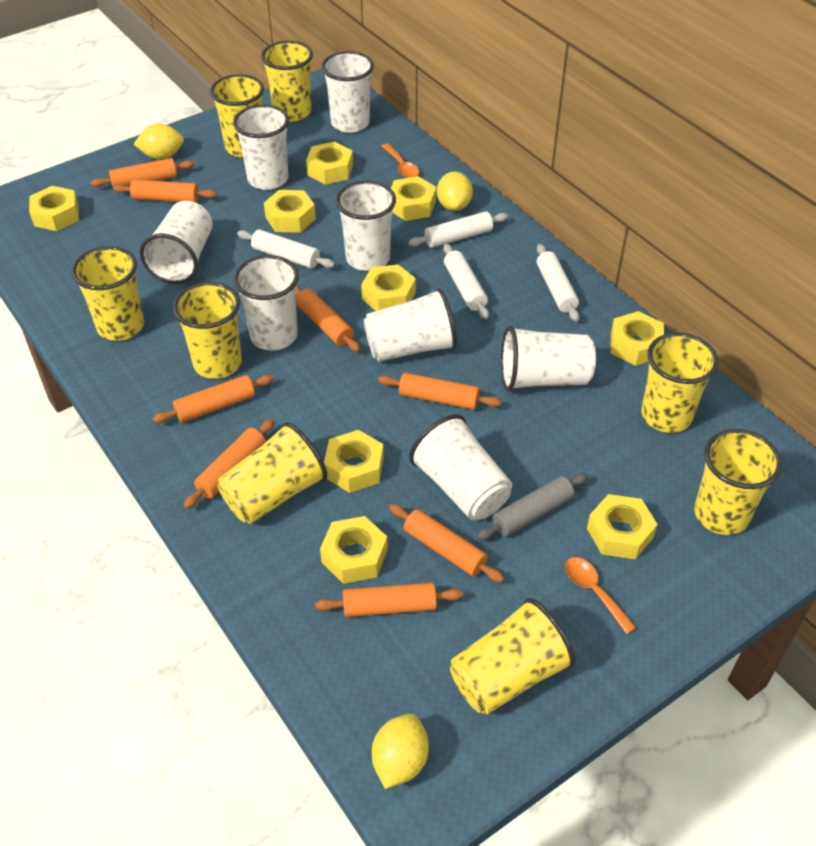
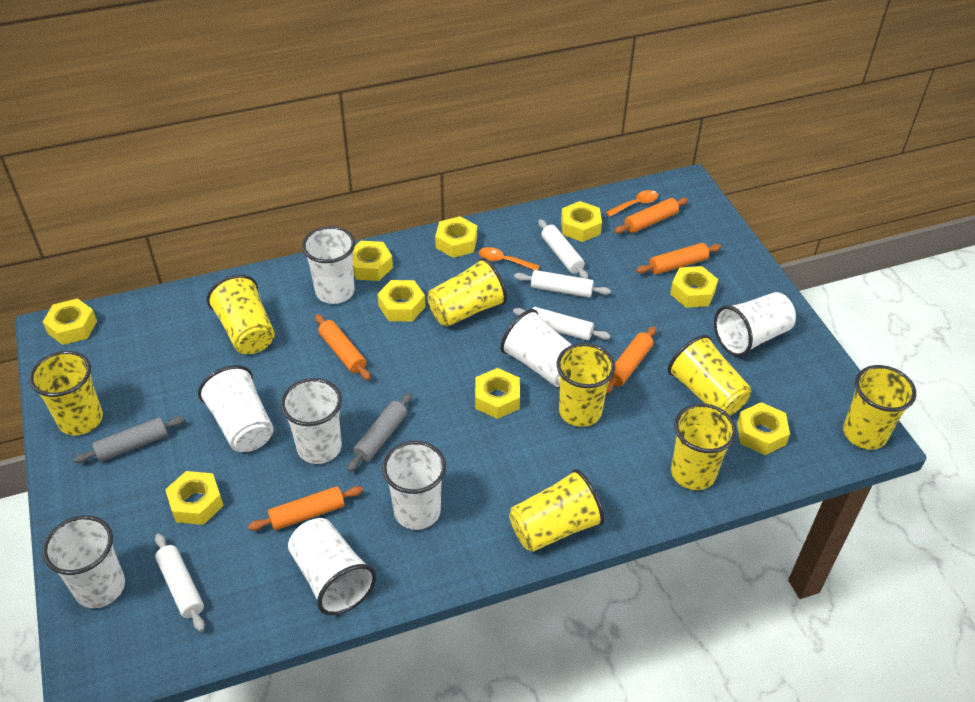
grey rolling pin: [477,473,588,540] = 1 -> [73,416,185,463] [347,393,412,472] = 2
orange rolling pin: [91,158,194,187] [113,180,217,203] [152,375,274,423] [183,419,275,509] [296,284,361,352] [315,583,463,617] [378,373,501,410] [389,504,504,583] = 8 -> [248,486,363,531] [315,314,371,380] [606,326,656,394] [614,198,688,234] [636,243,721,274] = 5
yellow lemon: [134,124,184,159] [372,714,429,789] [437,172,473,211] = 3 -> none = 0

